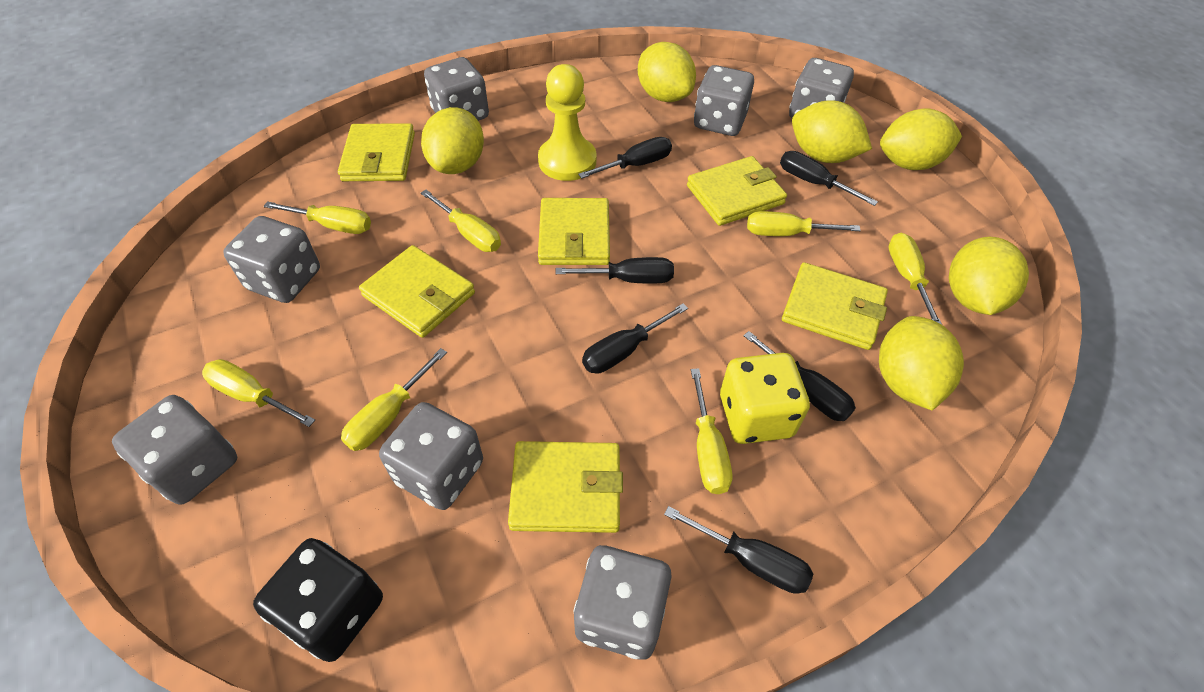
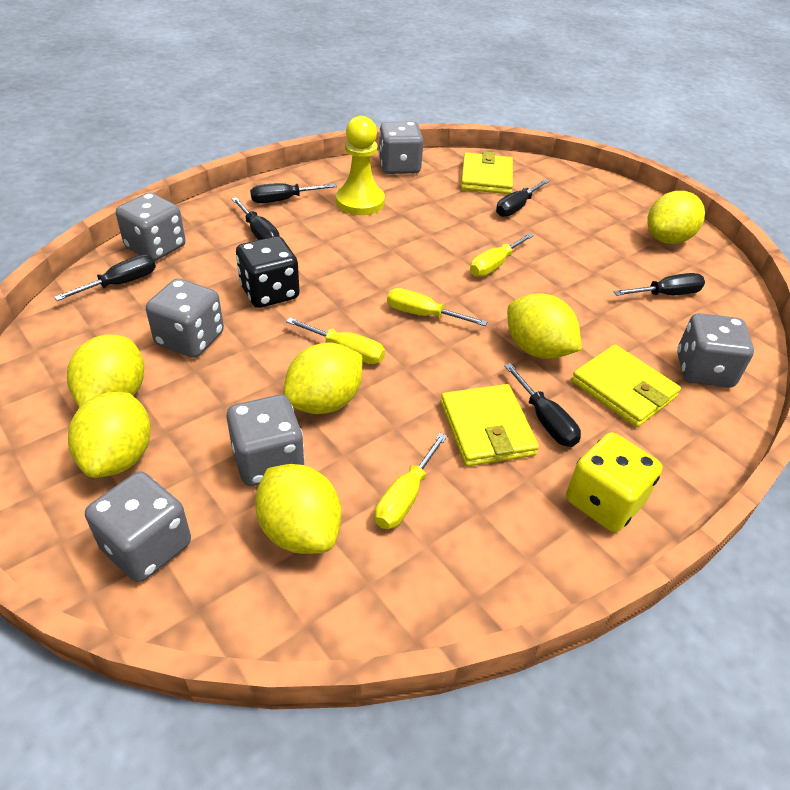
grey dice: [112,395,237,505] [223,216,320,303] [379,402,483,510] [424,57,489,121] [574,545,671,660] [694,65,754,136] [789,58,854,118] = 7 -> [85,472,191,582] [116,192,185,261] [146,279,224,358] [226,395,304,486] [379,122,424,174] [677,313,754,388] = 6
yellow screwdriver: [202,359,315,427] [264,201,371,234] [341,348,447,451] [421,190,501,252] [691,368,732,494] [747,211,861,236] [889,233,942,324] = 7 -> [286,318,385,364] [375,433,447,529] [387,288,487,326] [470,233,534,277] = 4
yellow wallet: [338,123,415,181] [359,245,475,338] [508,441,623,533] [538,198,610,265] [687,156,787,226] [782,262,888,350] = 6 -> [441,384,539,466] [461,151,513,194] [571,344,681,427] = 3

